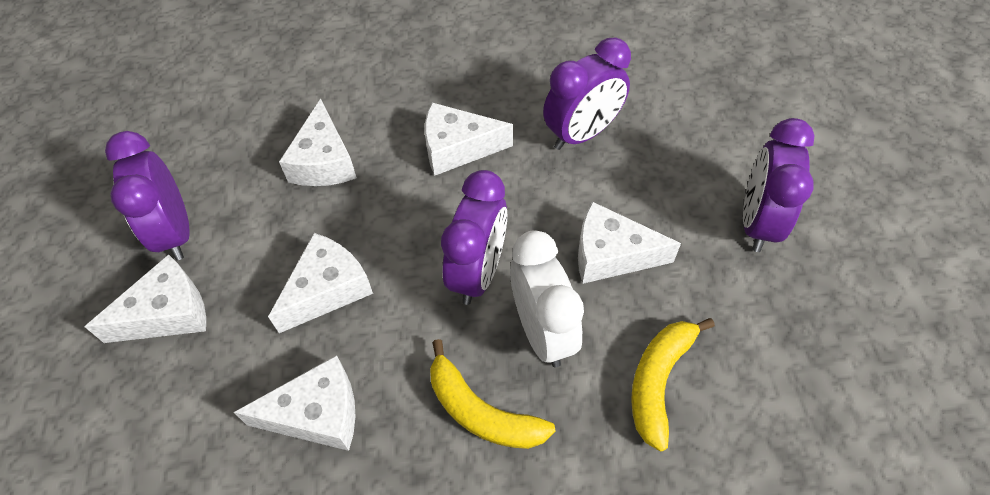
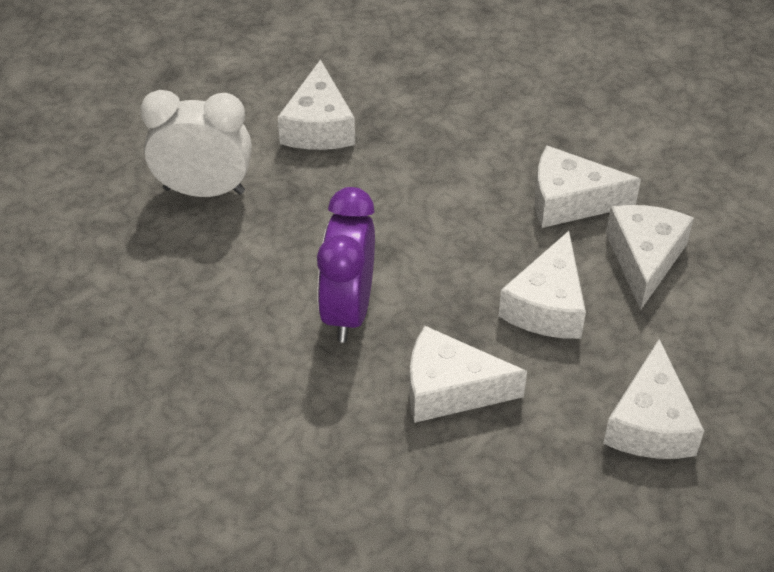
purple clock: [105,131,189,261] [441,170,507,305] [543,38,631,150] [743,118,814,252] = 4 -> [317,187,375,343] = 1
yellow banana: [430,339,556,449] [631,318,715,452] = 2 -> none = 0

